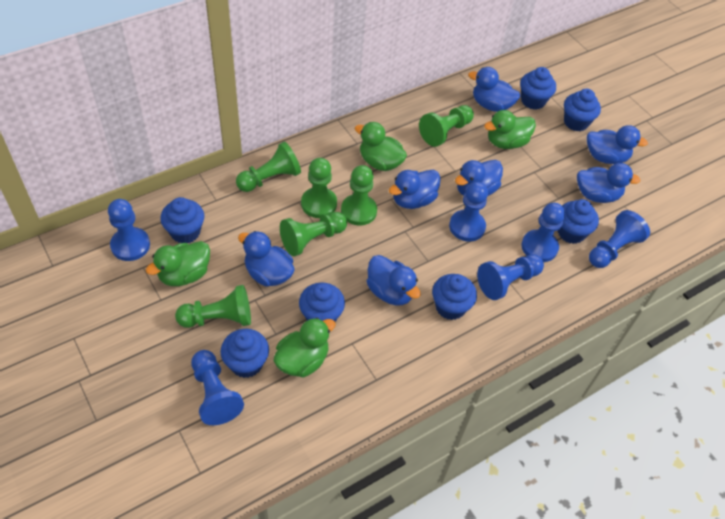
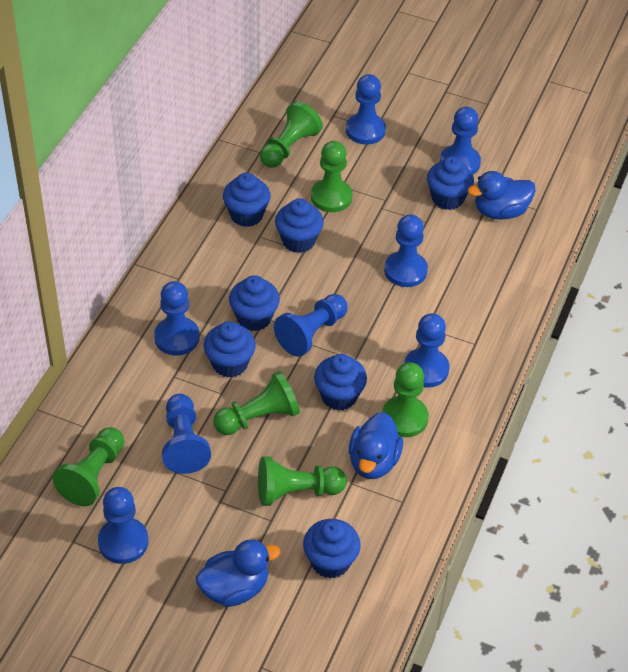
blue duck: [238,231,294,287] [366,255,421,306] [389,170,441,209] [455,160,503,196] [468,67,520,112] [577,163,641,203] [587,125,648,164] = 7 -> [196,539,280,607] [349,412,403,479] [468,171,535,220] = 3
blue pawn: [108,199,150,261] [191,350,244,425] [449,182,488,242] [477,254,544,300] [521,203,565,262] [589,210,650,268] = 6 -> [98,487,149,564] [154,281,200,355] [162,394,211,474] [274,294,348,357] [346,74,386,145] [384,214,428,287] [404,313,449,388] [440,107,481,174] = 8
green duck: [146,241,210,286] [273,318,336,377] [355,122,407,171] [484,110,536,149] = 4 -> none = 0

